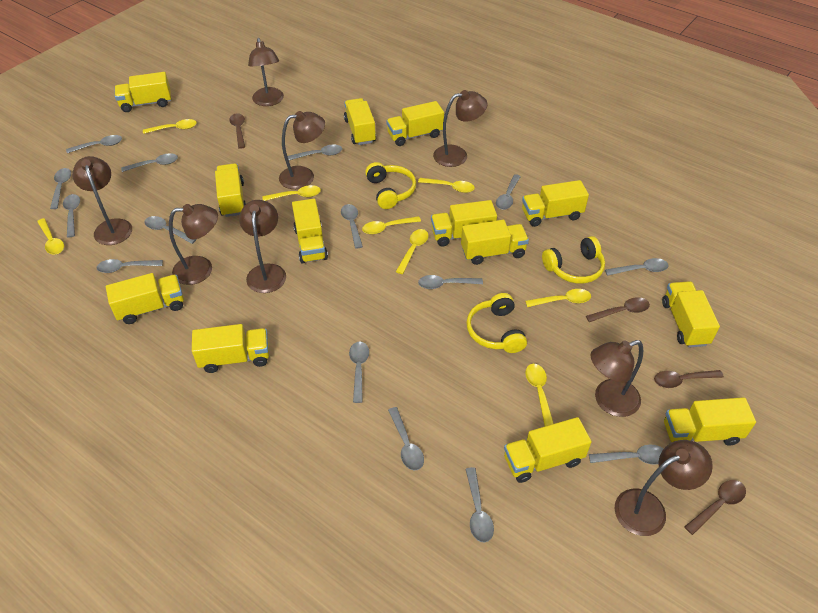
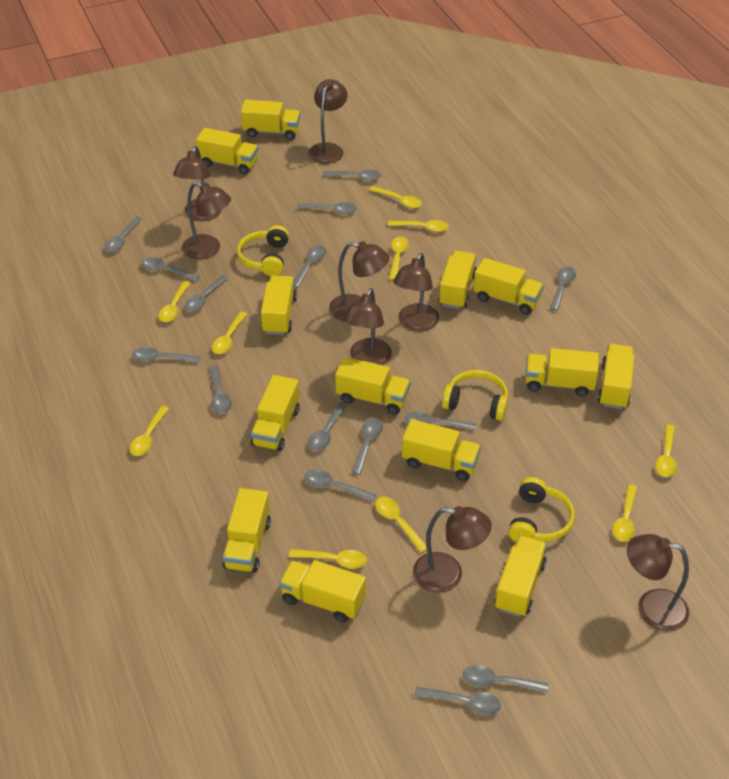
brown spoon: [229,113,245,149] [586,297,650,322] [654,370,724,388] [684,480,746,535] = 4 -> none = 0
yellow spoon: [37,218,64,255] [143,119,197,134] [262,185,321,201] [362,216,421,234] [396,229,428,274] [418,178,475,193] [525,289,591,307] [525,364,554,426] = 8 -> [130,406,169,456] [159,281,191,322] [212,312,247,354] [289,549,367,569] [369,186,422,208] [375,497,427,553] [388,220,449,232] [389,237,409,280] [612,485,637,542] [655,425,677,477] = 10

